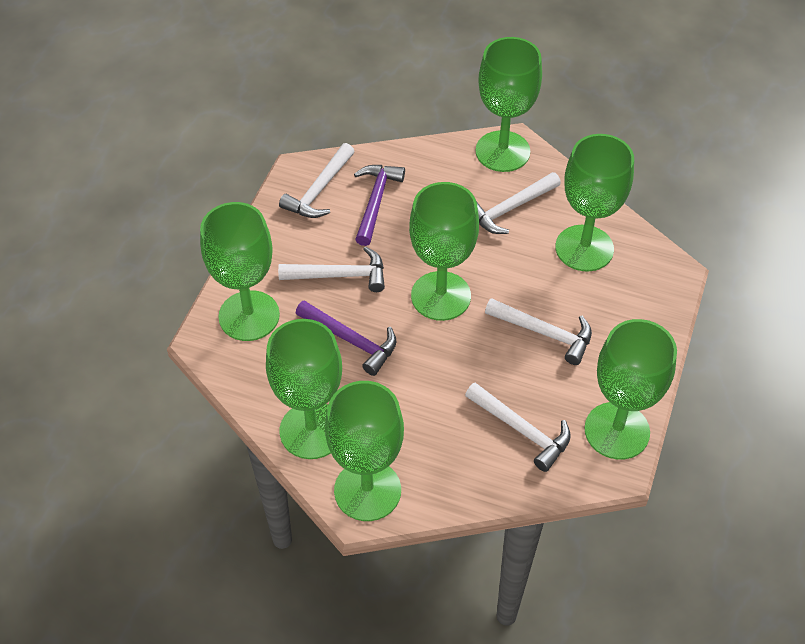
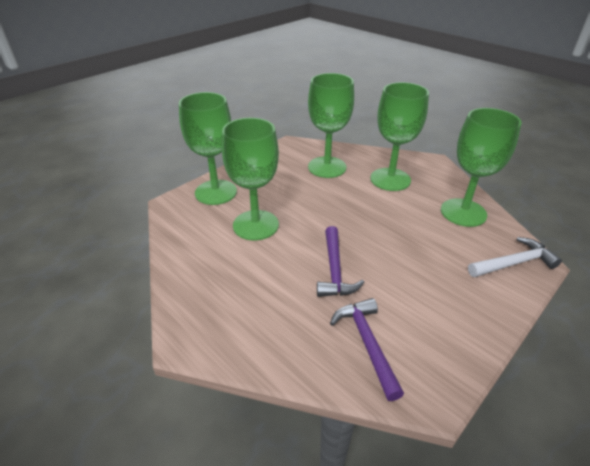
green goblet: [200,202,280,341] [266,319,342,459] [325,381,404,521] [409,182,479,321] [476,37,542,172] [555,134,634,272] [584,319,677,460] = 7 -> [179,92,237,205] [222,118,279,241] [308,73,354,178] [370,82,429,191] [441,108,522,227] = 5
white hammer: [278,246,385,292] [279,143,355,218] [465,383,571,472] [476,172,561,234] [485,298,592,365] = 5 -> [468,237,562,277] = 1

